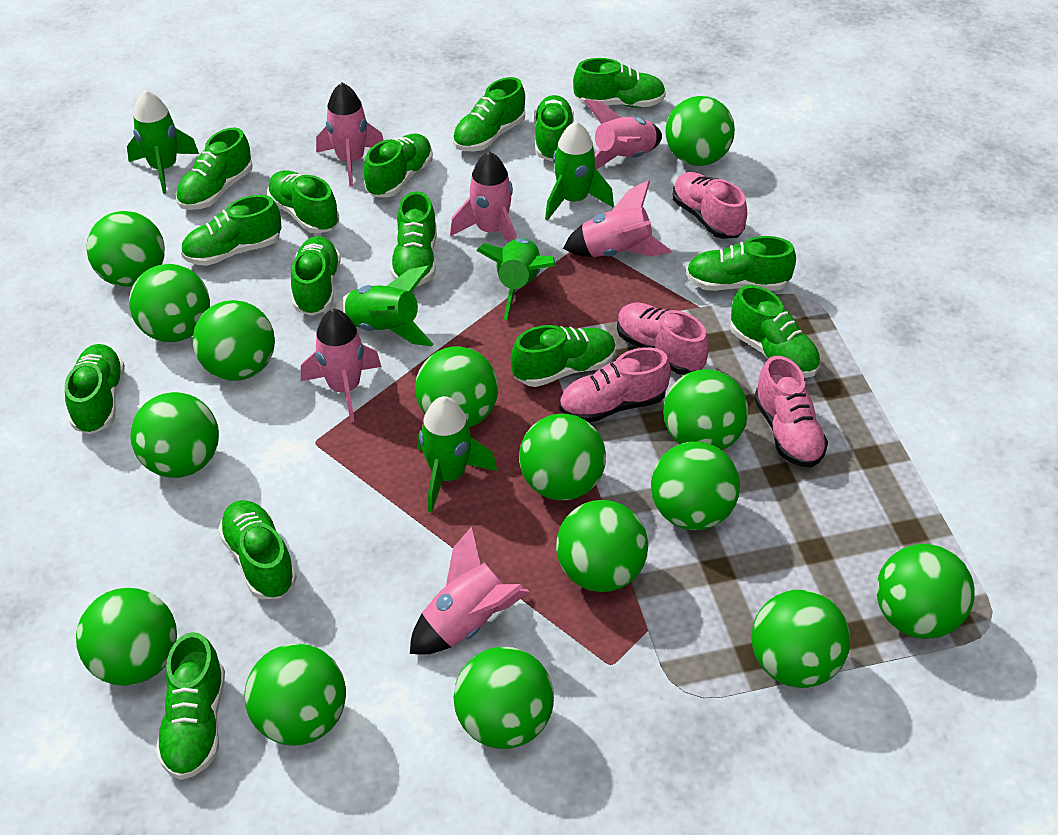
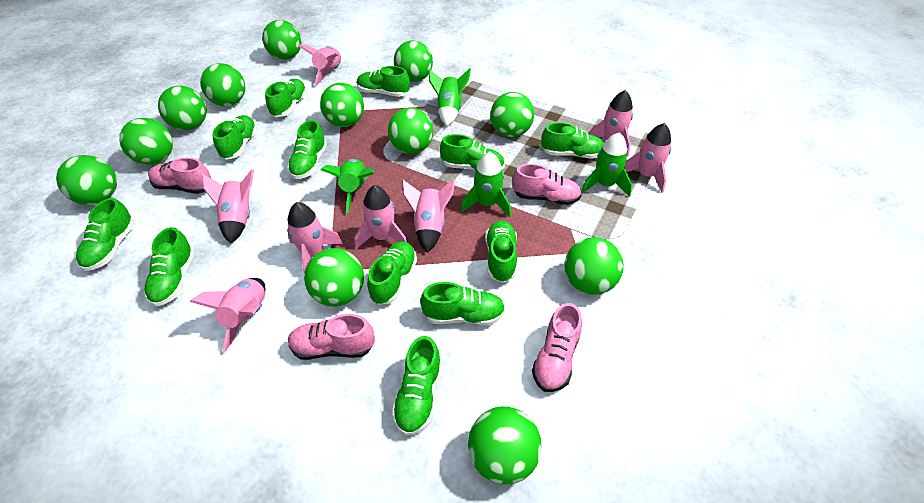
green ball: [76,588,177,686] [86,211,165,287] [129,264,210,342] [130,392,219,478] [193,300,275,381] [244,643,346,746] [415,346,498,427] [454,647,554,749] [519,414,606,500] [556,500,648,592] [651,441,740,530] [663,369,748,450] [666,96,735,166] [751,590,850,688] [877,544,975,639] = 15 -> [56,155,117,205] [119,118,173,165] [158,86,207,130] [200,63,245,106] [262,20,301,60] [304,248,364,307] [320,83,364,127] [388,108,433,154] [394,41,433,82] [468,406,542,485] [490,92,534,137] [565,237,624,295] = 12
green rocket: [127,90,199,194] [335,265,434,346] [417,396,497,513] [476,238,555,320] [545,121,614,221] = 5 -> [321,159,374,213] [429,68,471,126] [461,152,511,217] [581,132,632,197] = 4
green shoe: [65,344,125,434] [156,632,225,780] [176,127,252,210] [181,195,282,266] [218,500,297,599] [267,170,339,234] [291,236,341,316] [364,133,433,197] [390,191,437,287] [453,77,525,151] [511,325,616,387] [534,95,574,161] [573,58,666,108] [686,236,796,291] [730,285,820,378] = 15 -> [76,198,135,271] [144,227,195,306] [212,115,257,160] [265,79,307,117] [287,120,327,179] [357,66,410,97] [367,241,417,305] [392,336,442,435] [420,282,505,325] [440,134,505,170] [485,220,517,283] [541,122,604,159] = 12
pink rocket: [301,309,381,422] [316,83,384,186] [410,527,529,655] [450,151,517,243] [563,180,672,257] [584,99,662,169] = 6 -> [190,278,265,352] [203,169,254,244] [287,202,343,272] [298,44,341,85] [354,185,407,249] [402,179,455,253] [589,90,633,157] [624,123,671,193] = 8

